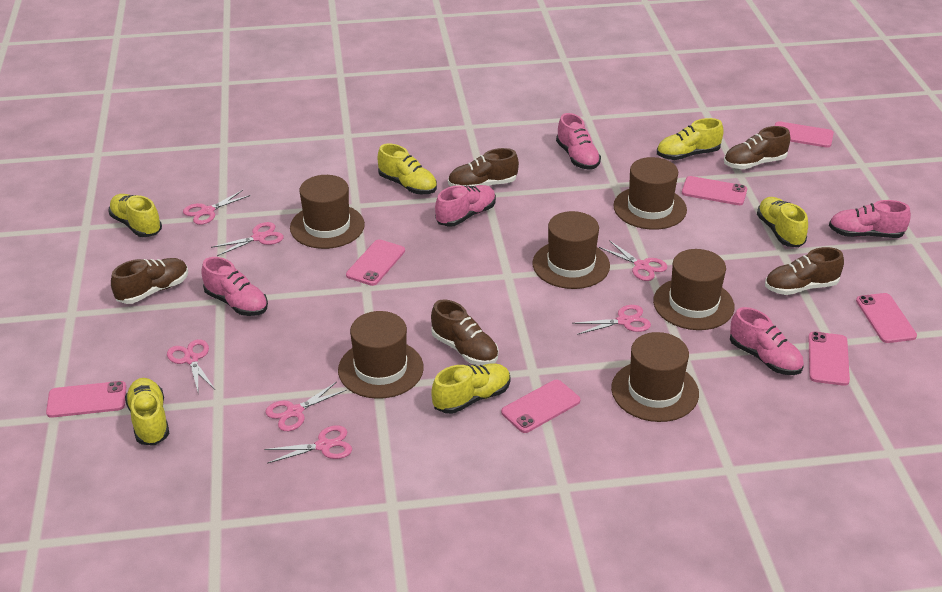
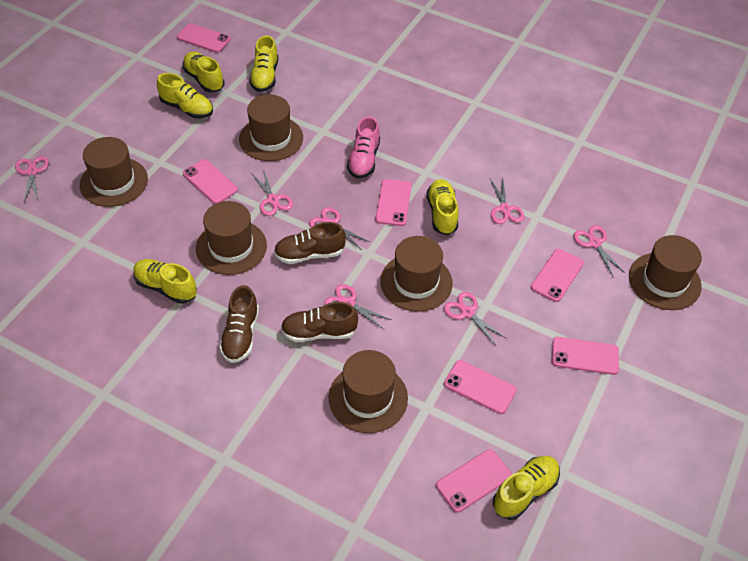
brown shoe: [111,258,188,304] [431,299,499,365] [448,148,519,186] [724,126,790,169] [765,247,844,295] = 5 -> [219,285,259,363] [274,222,346,264] [281,302,358,342] = 3
pink shoe: [201,257,268,316] [435,185,496,227] [556,113,601,169] [730,307,804,375] [829,200,911,238] = 5 -> [347,116,380,178] = 1

